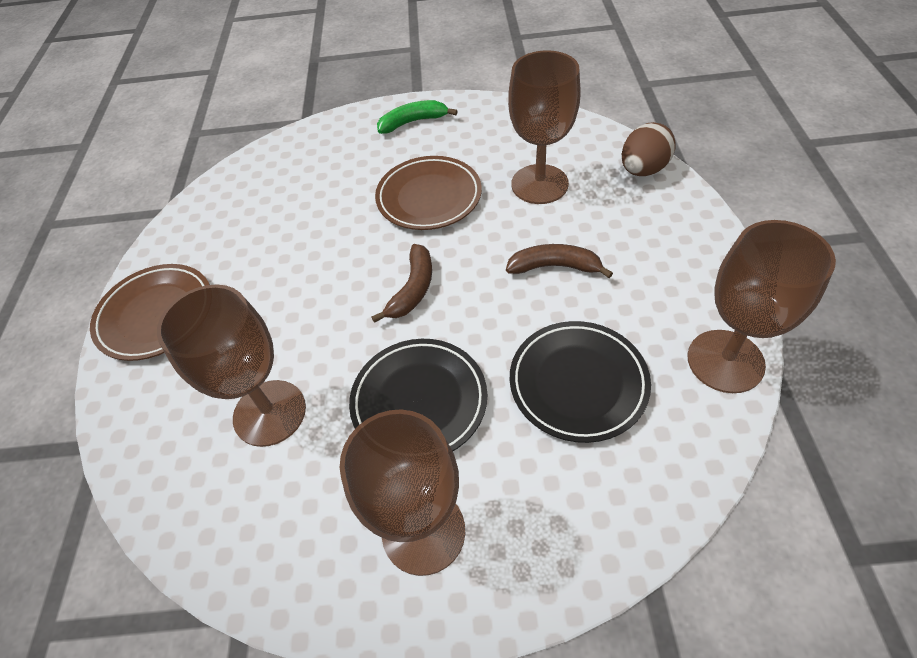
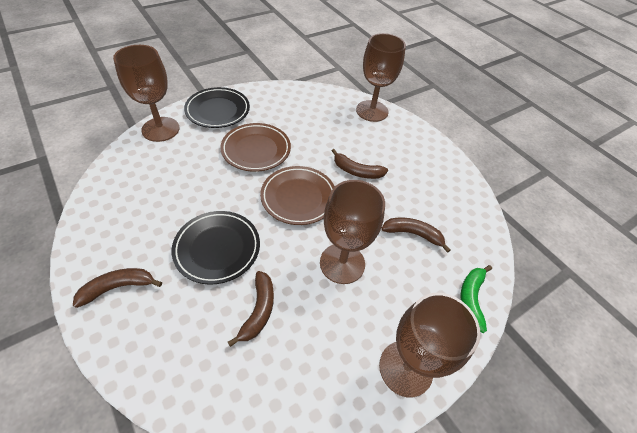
brown banana: [371,244,432,323] [506,244,613,278] = 2 -> [73,268,162,308] [228,271,274,347] [332,149,388,179] [381,218,451,253] = 4
brown egg: [622,122,676,176] = 1 -> none = 0

